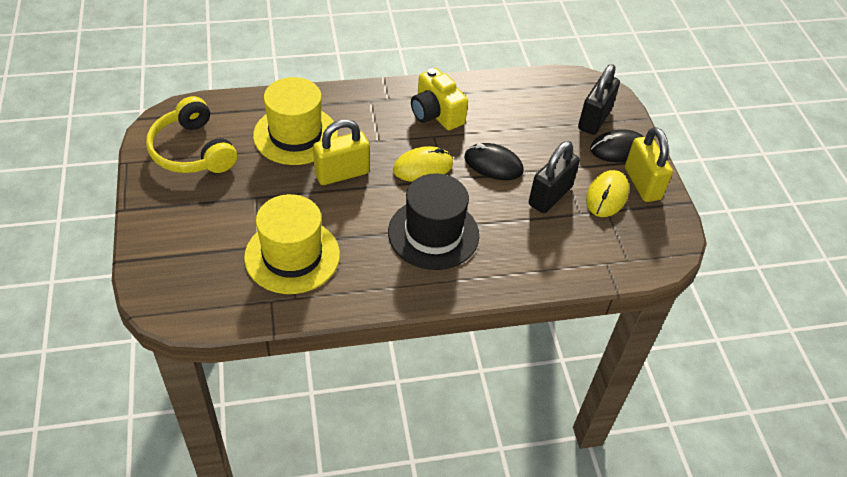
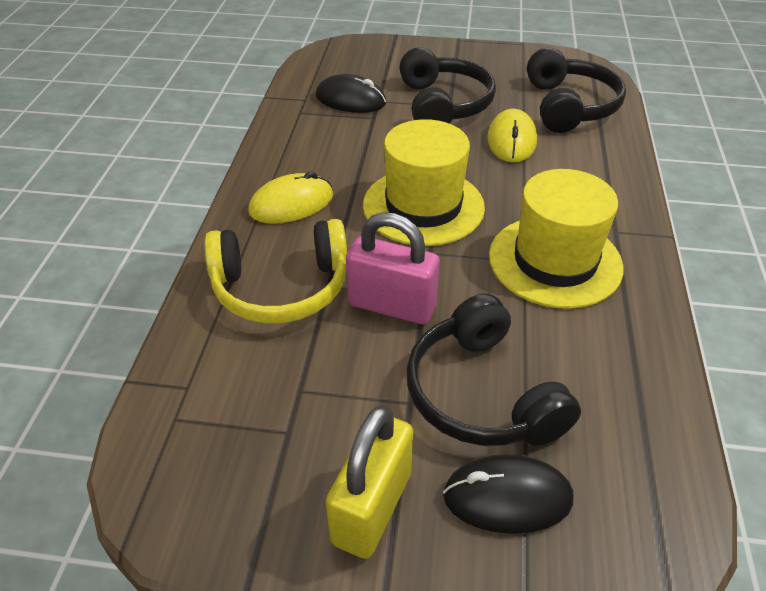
black hat: [388,174,479,270] = 1 -> none = 0
black headphones: none = 0 -> [399,47,496,124] [406,294,581,446] [527,47,626,133] = 3
black padlock: [529,141,580,213] [578,64,620,135] = 2 -> none = 0
pink padlock: none = 0 -> [346,212,440,324] = 1
yellow camera: [411,68,468,130] = 1 -> none = 0
yellow padlock: [313,119,370,185] [625,127,673,202] = 2 -> [326,405,413,559] = 1

